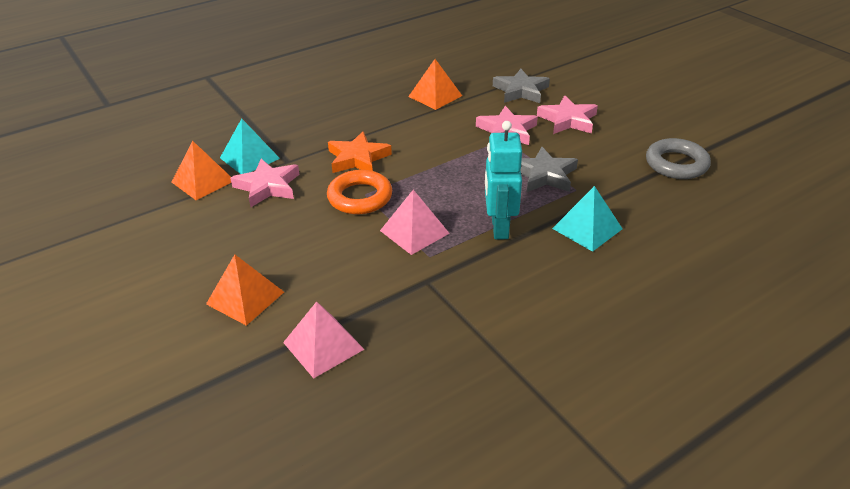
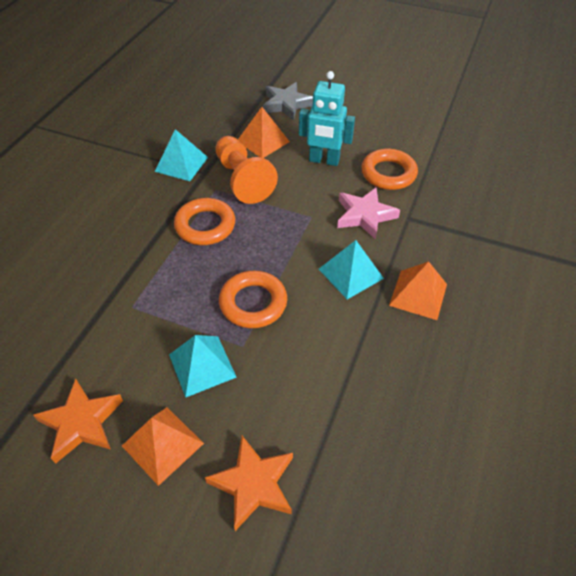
grey ring: [646,138,711,179] = 1 -> none = 0
grey star: [493,69,550,103] [521,147,578,192] = 2 -> [263,82,313,121] = 1
orange pawn: none = 0 -> [215,136,278,204] = 1
orange ring: [327,170,392,214] = 1 -> [174,198,235,245] [219,271,287,328] [361,149,418,190] = 3
orange star: [328,131,392,173] = 1 -> [33,378,123,464] [205,436,293,531] = 2
pink pyramid: [283,301,365,379] [380,190,450,255] = 2 -> none = 0
pink star: [230,159,300,207] [476,106,538,145] [537,96,598,134] = 3 -> [337,187,400,240] = 1
turquoise pyramid: [220,118,280,174] [552,186,623,252] = 2 -> [154,129,208,181] [169,335,237,398] [319,240,384,299] = 3

